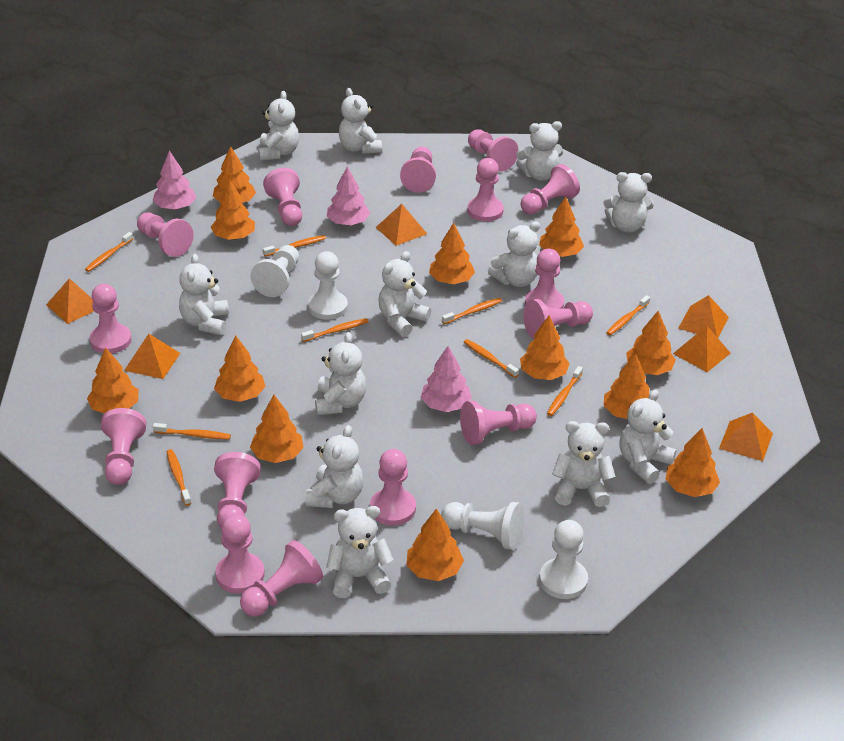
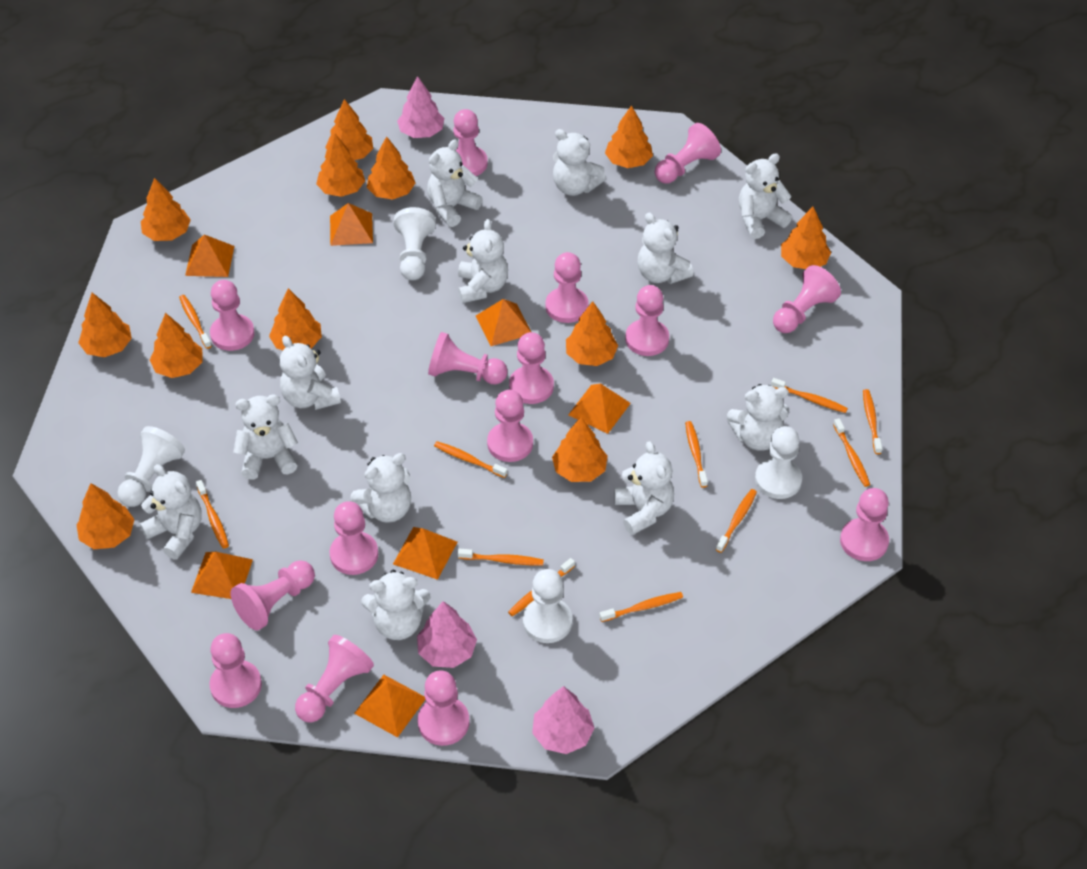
orange pyramid: [46,278,94,324] [124,334,180,379] [376,204,427,246] [673,326,731,372] [678,295,729,338] [719,413,773,461] = 6 -> [185,234,234,277] [191,552,253,599] [330,203,373,246] [354,675,425,737] [393,527,457,580] [476,299,531,346] [568,383,631,434] = 7
orange toothbrush: [85,232,134,272] [153,423,231,440] [166,449,191,506] [263,235,326,256] [301,318,368,342] [442,298,502,324] [464,339,519,378] [547,366,583,416] [606,295,650,335] = 9 -> [179,295,212,349] [196,480,229,549] [434,441,507,478] [458,548,544,565] [508,558,575,616] [600,592,683,622] [685,421,708,488] [716,489,757,553] [771,378,848,413] [833,418,870,487] [863,389,882,454] = 11

